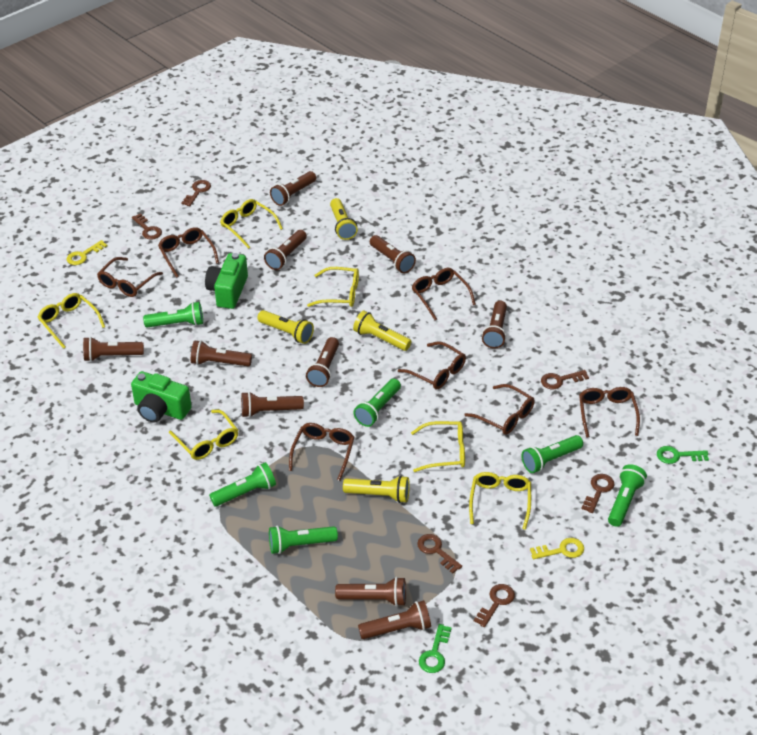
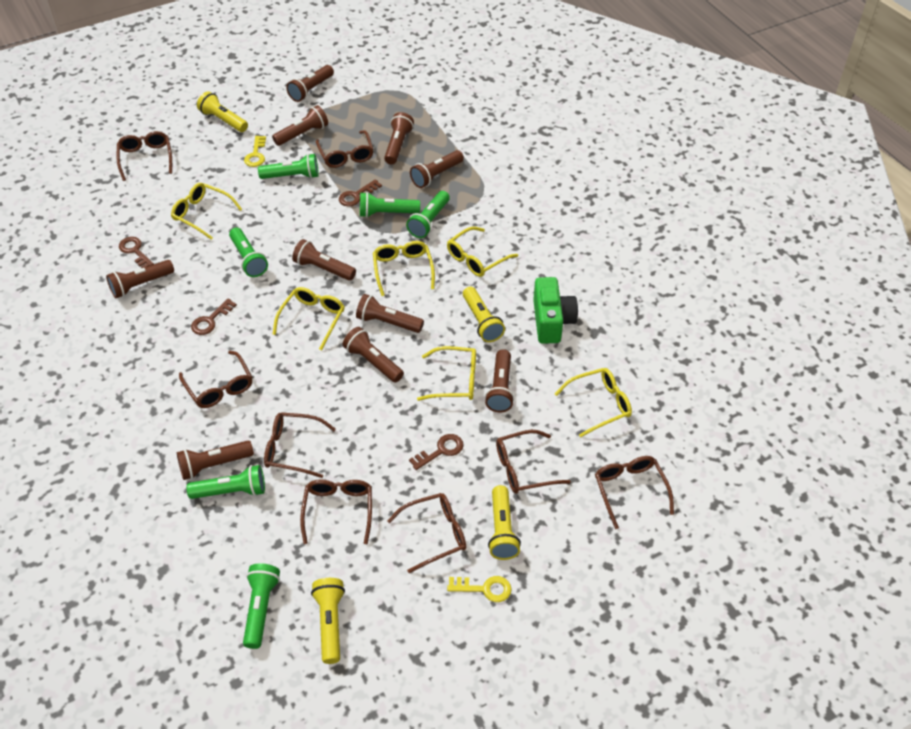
brown glasses: [97,257,163,297] [158,227,219,278] [289,423,354,481] [398,341,466,389] [412,268,476,320] [464,384,535,435] [579,387,640,438] = 7 -> [117,131,172,181] [179,351,252,408] [264,412,336,478] [300,480,372,544] [316,130,374,168] [387,493,466,573] [496,430,571,494] [595,456,674,529] = 8
brown key: [132,213,162,240] [181,180,211,206] [417,534,462,573] [474,584,515,627] [541,370,589,389] [581,474,614,513] = 6 -> [119,237,154,268] [191,299,237,335] [339,179,382,207] [409,434,464,470] = 4
green camera: [131,371,192,423] [205,253,248,309] = 2 -> [533,277,578,344] = 1
green key: [419,624,452,673] [657,446,709,464] = 2 -> none = 0

